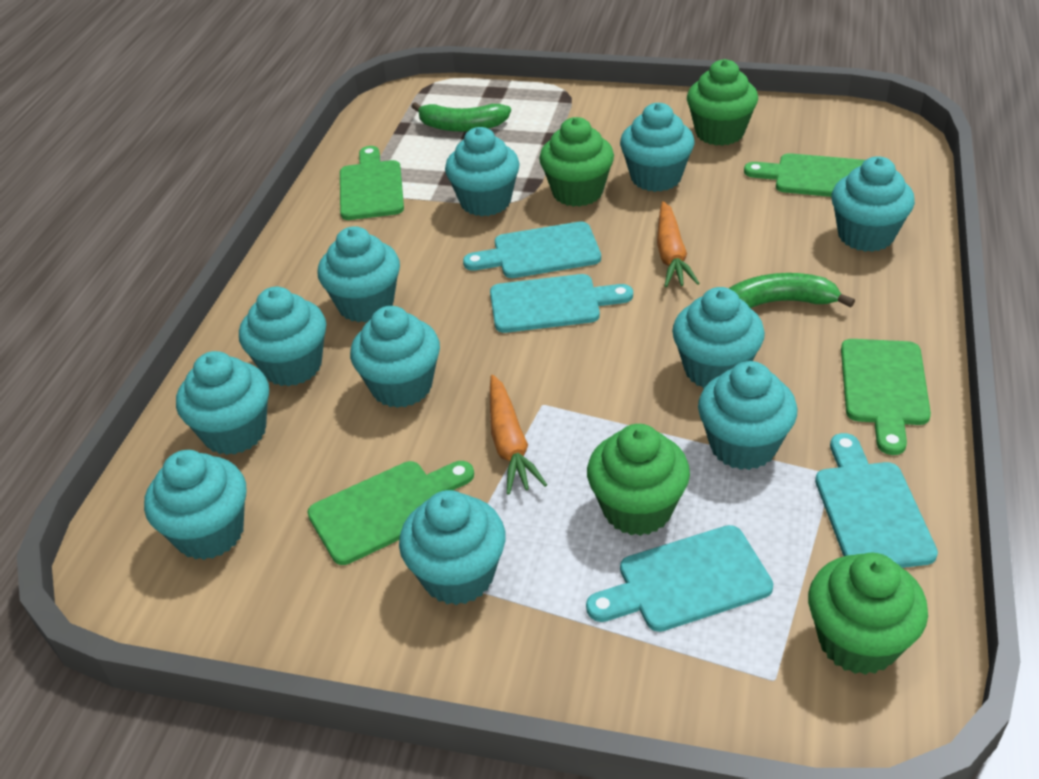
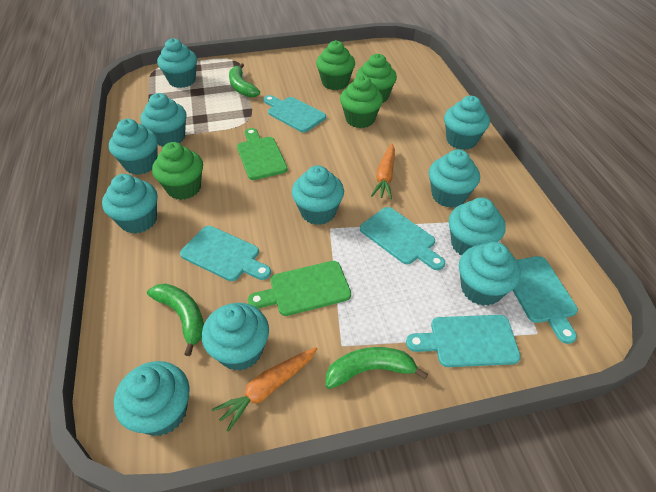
green banana: [411,102,511,132] [729,273,855,309] = 2 -> [147,283,204,356] [229,63,260,97] [326,347,428,389] = 3
green cutting board: [307,461,474,565] [340,146,404,220] [744,153,865,197] [841,339,931,455] = 4 -> [237,128,288,180] [248,261,351,316] = 2
turquoise cutting board: [463,221,601,278] [490,274,633,333] [586,525,773,632] [815,433,938,568] = 4 -> [180,226,271,281] [263,95,326,132] [360,207,445,270] [406,315,521,367] [513,256,578,344] = 5

